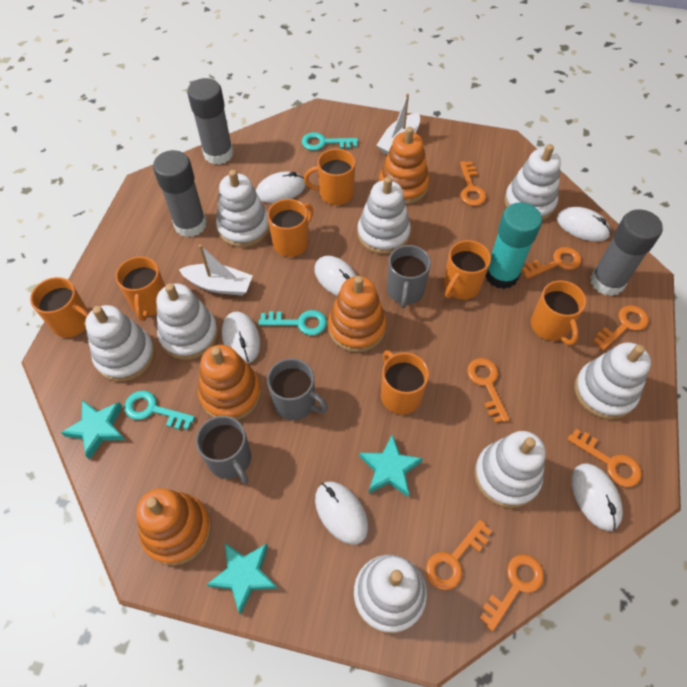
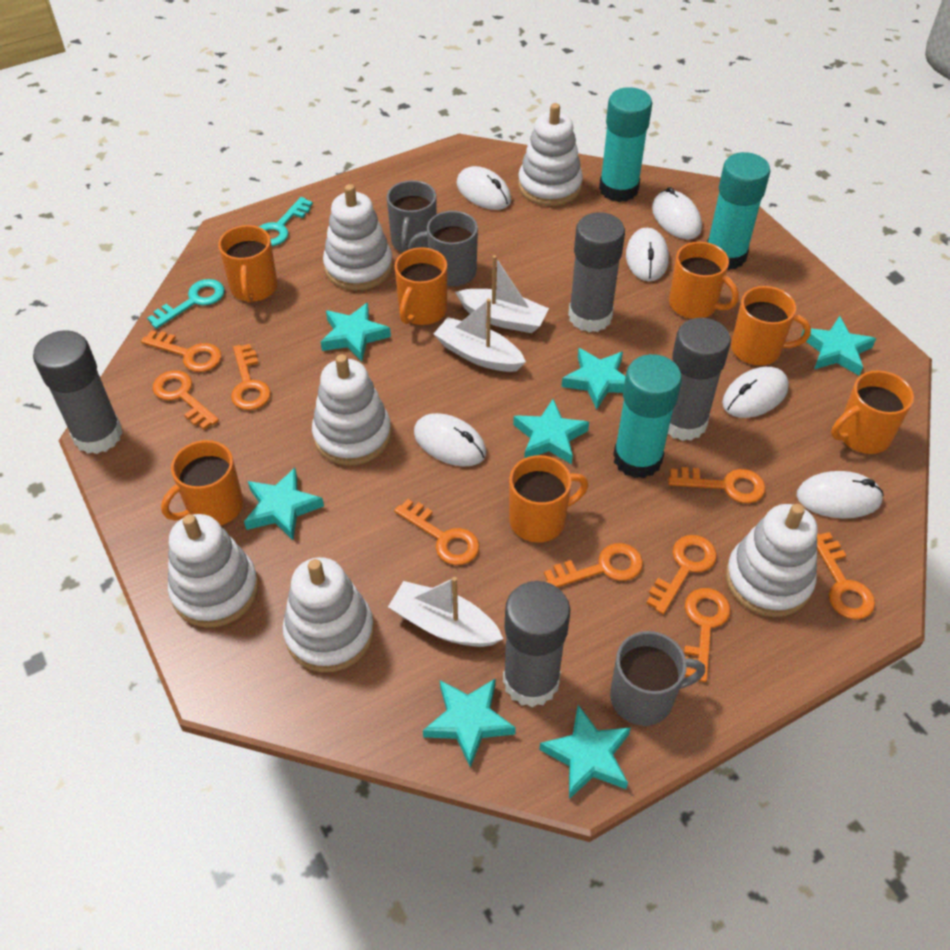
grey glue stick: [153,150,207,237] [187,78,233,165] [590,209,663,296] = 3 -> [33,330,123,454] [503,581,570,707] [568,212,625,332] [668,318,731,441] = 4
orange key: [426,519,492,590] [460,161,486,206] [467,358,510,423] [480,554,544,631] [522,247,582,279] [567,429,642,487] [593,305,649,350] = 7 -> [141,330,221,372] [153,370,219,430] [231,344,271,410] [394,499,479,565] [544,543,643,587] [646,535,717,614] [668,467,766,503] [684,588,731,682] [817,532,875,620] = 9
orange stacking toy: [136,488,211,566] [198,345,262,420] [328,276,386,352] [379,127,429,204] = 4 -> none = 0
turquoise glue stick: [486,202,542,289] = 1 -> [599,87,652,202] [613,354,682,478] [707,152,770,270] = 3
turquoise key: [124,391,195,430] [258,310,327,335] [301,132,358,151] = 3 -> [147,279,225,329] [259,197,313,246] = 2
turquoise star: [61,400,125,460] [206,543,277,615] [359,434,423,497] = 3 -> [244,468,324,540] [321,302,391,361] [423,679,516,768] [513,399,589,464] [539,705,631,799] [561,348,626,410] [801,316,876,376] = 7
white boat: [179,244,253,296] [377,93,420,155] = 2 -> [388,577,503,647] [434,298,526,372] [455,255,549,333] = 3
white stacking toy: [85,305,155,382] [156,283,218,360] [216,170,270,248] [354,555,427,634] [357,177,411,254] [474,431,546,508] [504,144,561,220] [574,342,651,419] = 8 -> [168,514,259,628] [283,557,374,672] [312,354,391,466] [323,184,393,290] [518,103,583,206] [726,504,818,617] = 6

